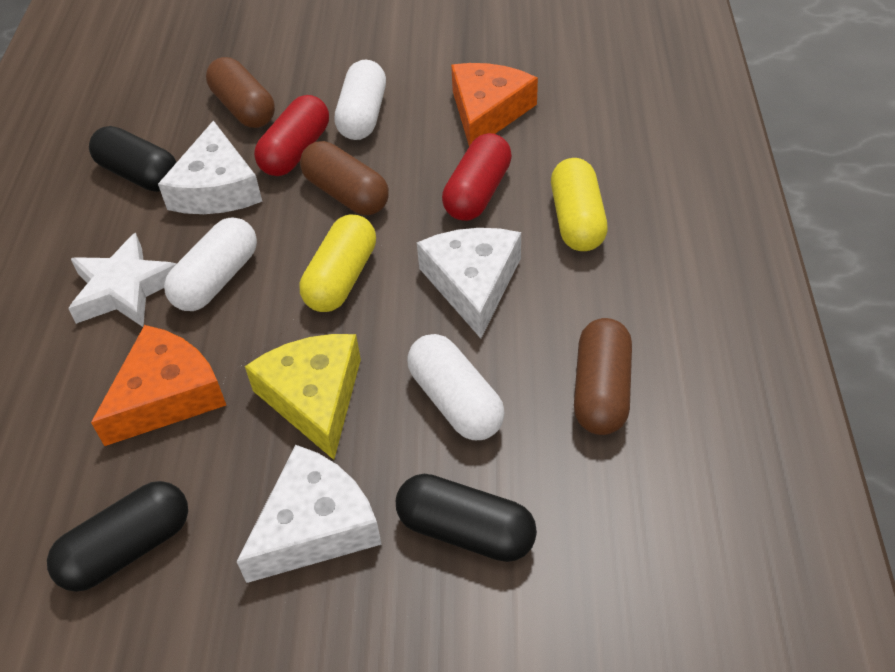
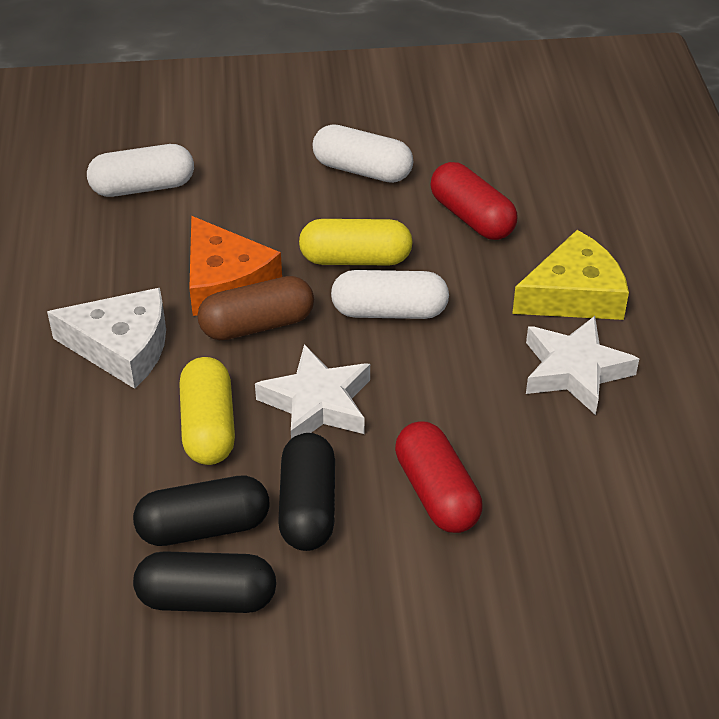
brown capsule: [206,57,275,128] [300,141,389,215] [574,318,632,435] = 3 -> [197,276,314,340] = 1
orange cheese: [91,325,226,446] [451,63,538,146] = 2 -> [189,216,282,316] = 1
white cheese: [158,121,263,214] [237,445,382,583] [417,228,521,338] = 3 -> [47,288,166,389] = 1
white star: [68,233,176,327] = 1 -> [255,344,370,439] [526,316,639,415] = 2

